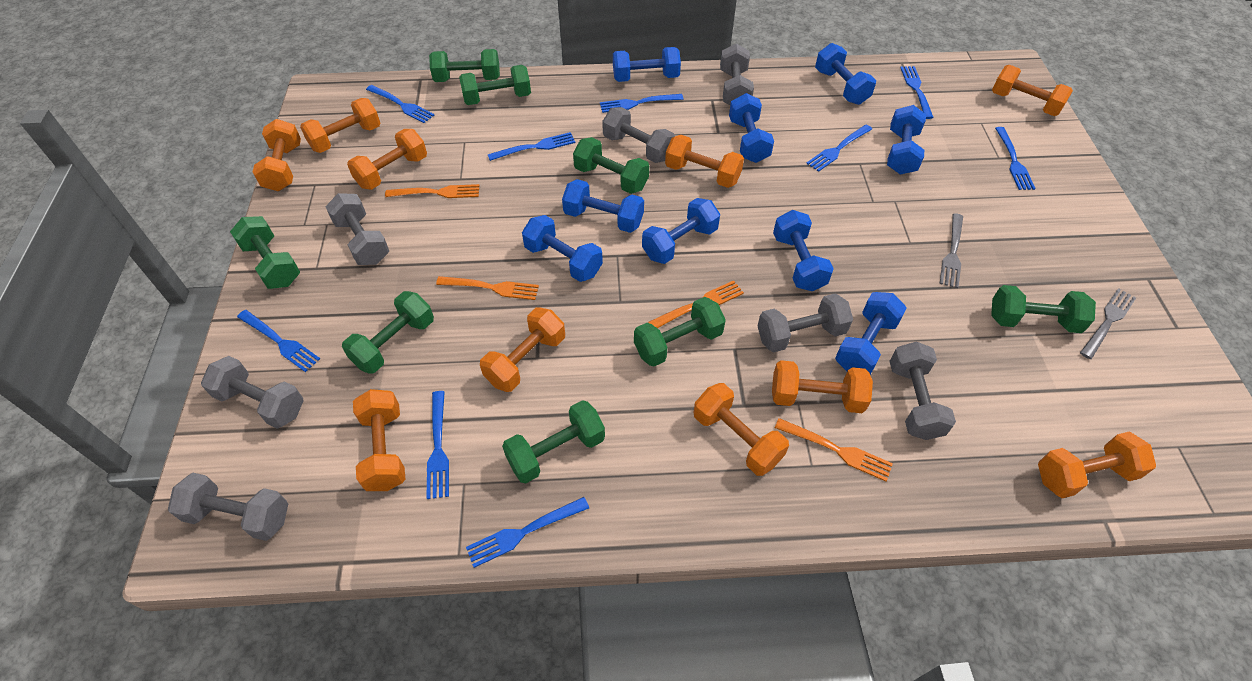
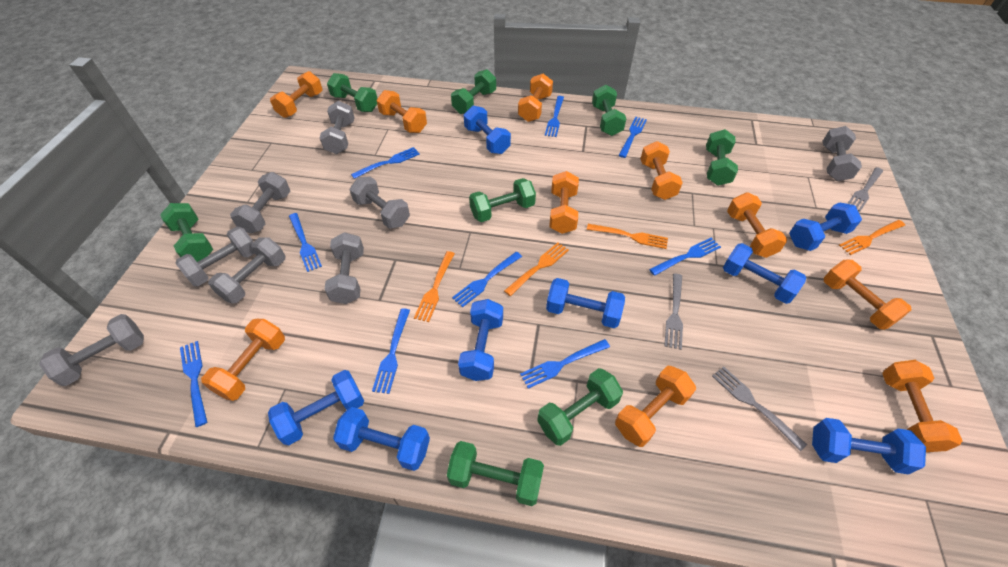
blue dumbbell: [522,215,603,282] [562,179,644,233] [613,47,681,82] [642,198,720,264] [729,93,774,163] [773,210,834,291] [815,43,876,105] [835,292,907,375] [887,105,926,175] = 9 -> [268,370,364,445] [333,407,430,471] [458,299,503,381] [464,106,511,154] [546,278,625,328] [723,243,806,304] [789,202,862,251] [812,418,926,474] = 8
grey dumbbell: [168,473,288,541] [201,356,304,429] [326,193,389,265] [602,107,675,163] [720,44,754,105] [757,294,853,352] [889,341,956,440] = 7 -> [39,314,144,386] [175,227,255,286] [208,237,285,303] [230,172,290,234] [320,101,355,154] [324,232,364,304] [350,176,410,229] [823,126,862,181] = 8
grey fork: [940,213,963,288] [1080,288,1136,359] = 2 -> [664,273,683,350] [712,366,807,451] [847,167,883,212] = 3

